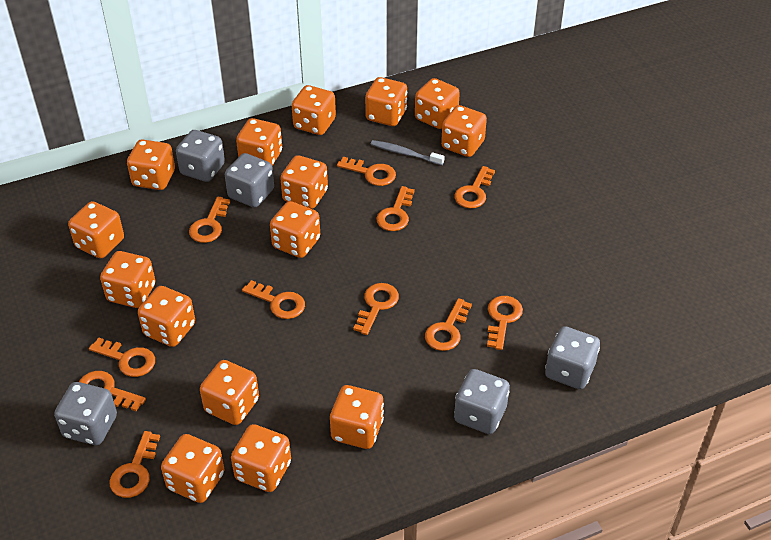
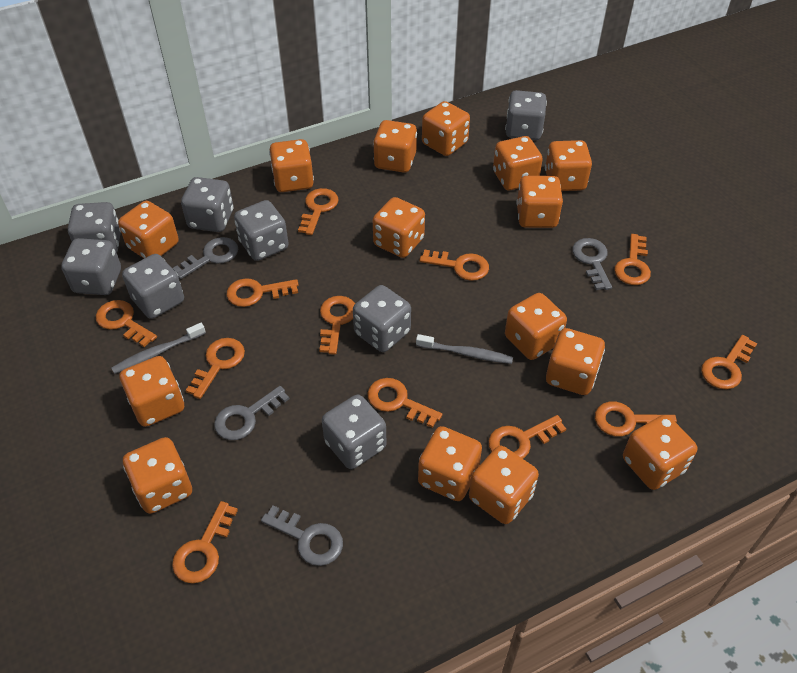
grey dice: [54,382,117,445] [176,130,225,182] [225,153,274,208] [454,369,510,434] [545,326,600,389] = 5 -> [61,238,121,295] [68,202,121,253] [122,254,184,319] [181,177,233,232] [234,200,289,261] [322,395,386,469] [353,285,411,352] [505,90,547,140] = 8
grey key: none = 0 -> [172,237,238,279] [214,386,290,440] [261,505,343,566] [572,238,612,290] = 4
grey toothbrush: [371,140,445,165] = 1 -> [112,323,206,374] [416,334,513,364] = 2
orange key: [79,371,146,411] [89,337,155,377] [110,431,160,498] [189,197,230,243] [242,280,305,319] [337,157,396,186] [353,283,399,335] [376,186,415,231] [425,298,472,351] [454,166,495,208] [487,296,523,350] = 11 -> [96,300,157,347] [172,501,238,584] [186,338,245,399] [227,278,299,307] [298,188,339,235] [319,296,355,355] [368,378,442,428] [419,249,489,281] [489,415,566,459] [595,402,677,436] [614,234,651,285] [701,335,757,389] = 12

